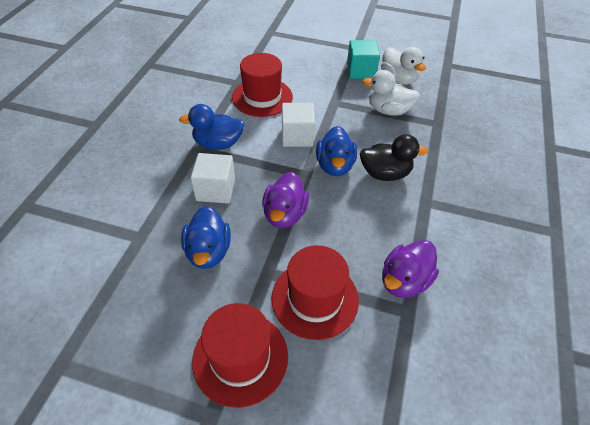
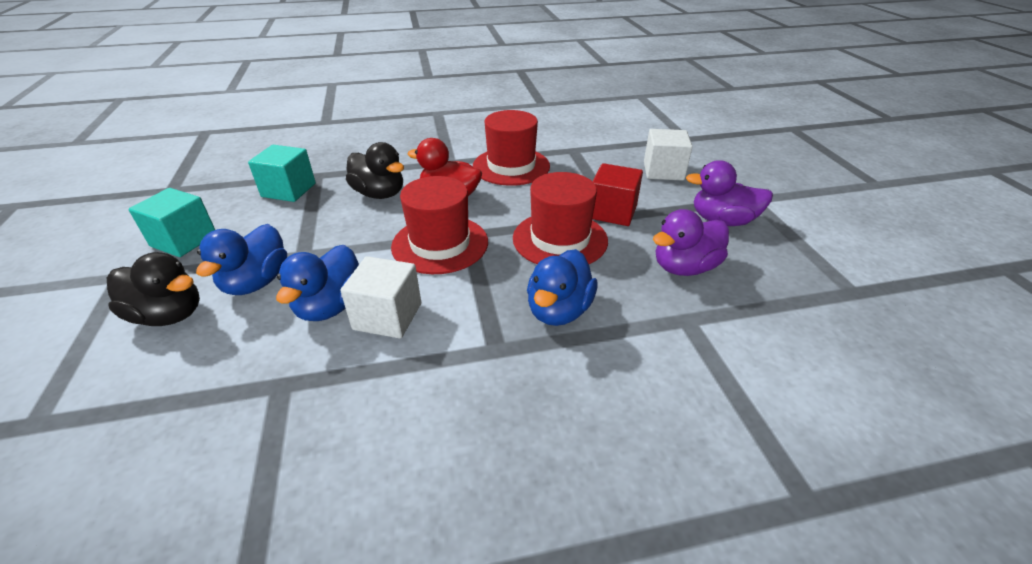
black duck: [360,134,429,181] = 1 -> [107,252,200,326] [346,142,404,199] = 2
red cube: none = 0 -> [592,163,643,226] = 1
red duck: none = 0 -> [408,138,482,196] = 1
turquoise cube: [347,40,380,79] = 1 -> [129,188,215,257] [248,145,316,202] = 2
white duck: [362,70,420,116] [381,47,426,85] = 2 -> none = 0

